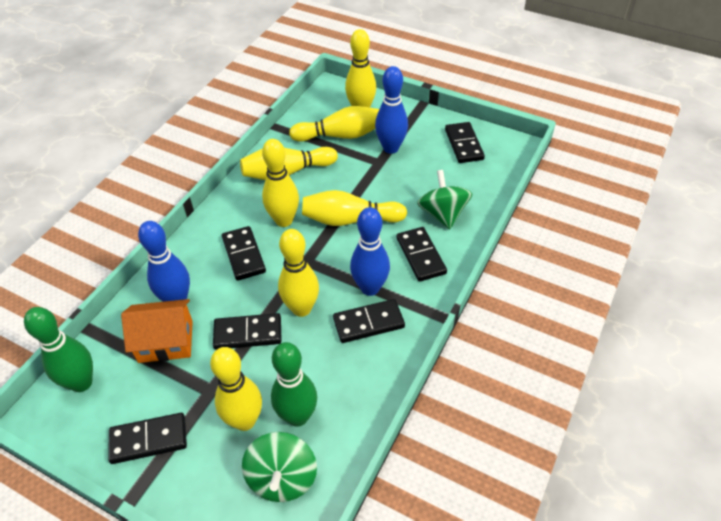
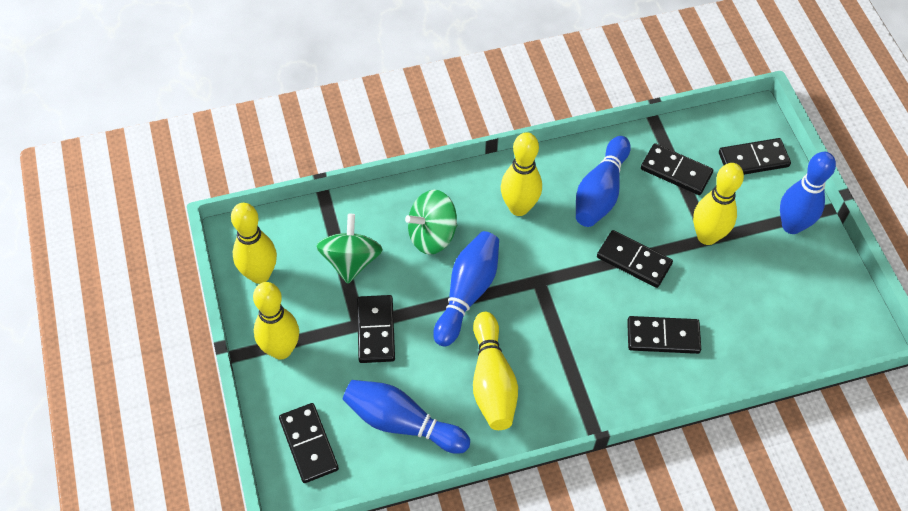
blue bowling pin: [138,221,190,302] [350,207,390,296] [375,66,408,154] = 3 -> [342,380,470,454] [433,231,499,347] [576,136,631,227] [780,152,836,234] = 4
green bowling pin: [24,307,93,392] [271,342,317,427] = 2 -> none = 0
orange house: [121,299,193,363] = 1 -> none = 0
yellow bowling pin: [210,347,262,431] [240,147,338,180] [262,139,299,227] [278,229,319,317] [289,106,379,142] [302,190,407,226] [345,29,376,108] = 7 -> [231,203,277,284] [253,282,299,360] [473,312,518,430] [501,132,542,216] [693,163,744,245] = 5

